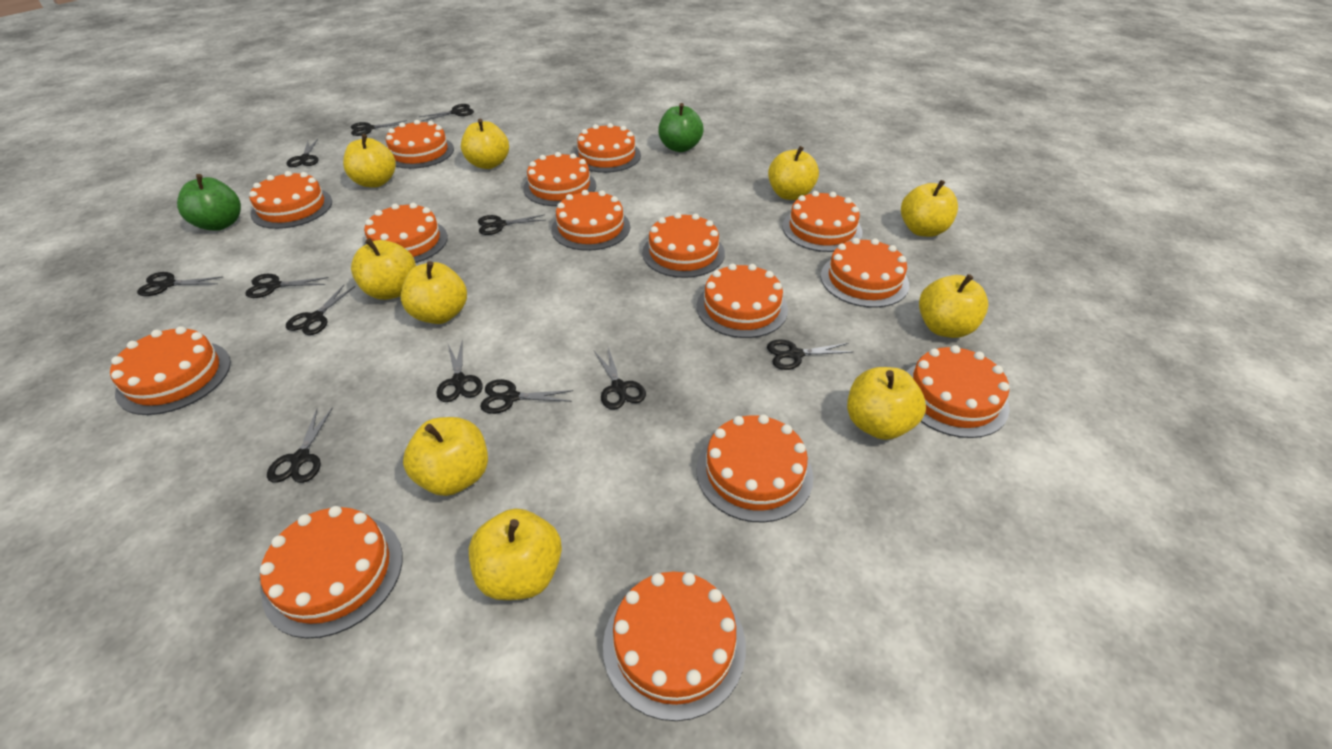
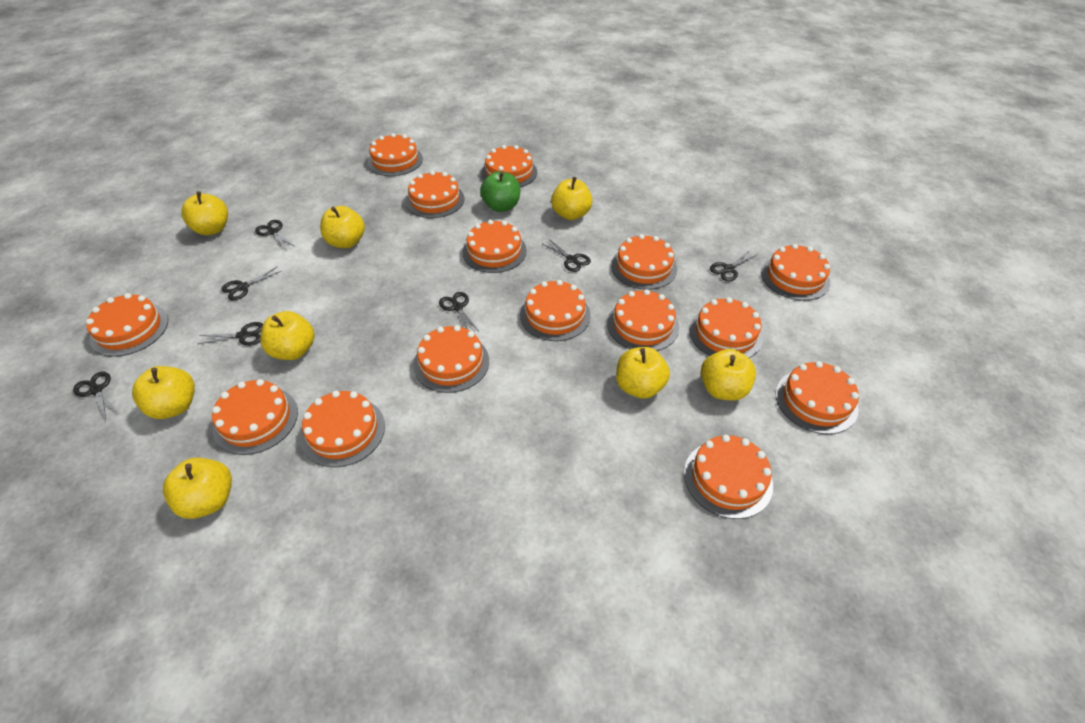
black scissors: [137,272,222,296] [245,274,329,298] [267,407,333,483] [286,139,318,167] [286,285,355,335] [351,120,408,136] [419,104,474,121] [436,342,483,402] [478,214,545,235] [480,379,573,414] [594,348,646,410] [767,340,853,370] = 12 -> [73,371,118,419] [198,322,263,346] [222,267,281,300] [255,220,294,249] [439,292,478,330] [543,239,591,272] [710,250,758,281] = 7
green apple: [177,174,241,230] [658,103,704,152] = 2 -> [480,171,520,212] = 1
yellow apple: [343,134,396,187] [351,238,416,300] [400,261,467,324] [403,417,488,496] [461,119,509,169] [469,508,562,600] [768,146,819,200] [847,367,926,440] [901,180,958,237] [919,274,988,338] = 10 -> [132,366,195,419] [163,458,232,519] [181,191,228,235] [260,311,314,360] [320,206,365,248] [551,177,592,220] [616,347,670,399] [701,349,756,401] = 8

